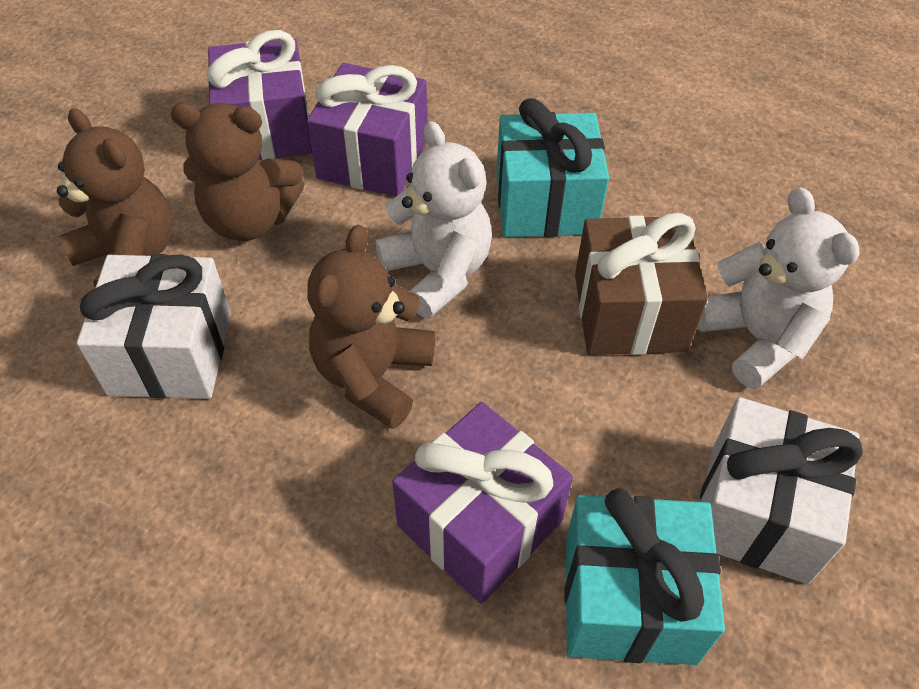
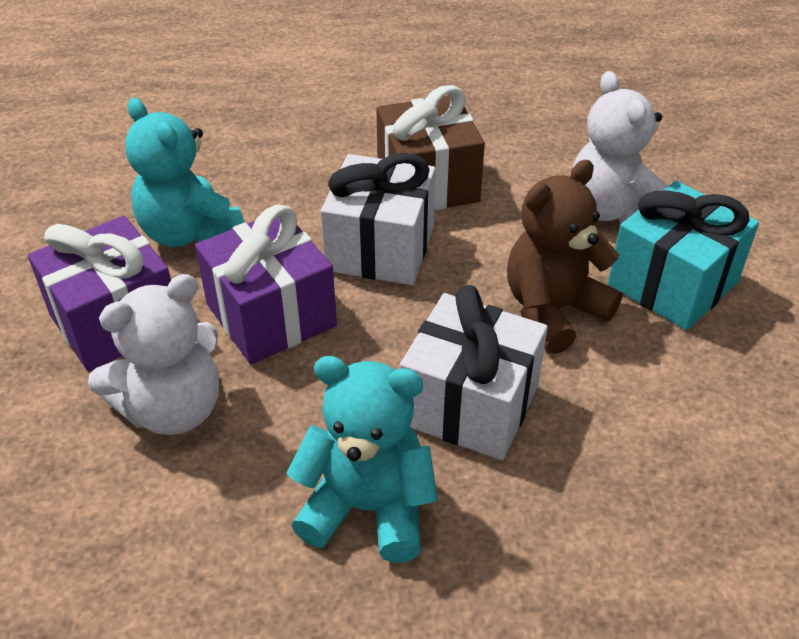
brown teddy bear: [57,108,173,287] [171,103,304,241] [307,224,435,429] = 3 -> [507,160,622,354] = 1
purple gift: [207,30,312,160] [307,63,428,197] [392,402,573,604] = 3 -> [28,216,171,372] [195,204,337,364] = 2
turquoise gift: [497,98,609,237] [564,488,725,665] = 2 -> [608,181,759,330] = 1
turquoise teddy bear: none = 0 -> [125,98,245,247] [286,356,438,563] = 2

